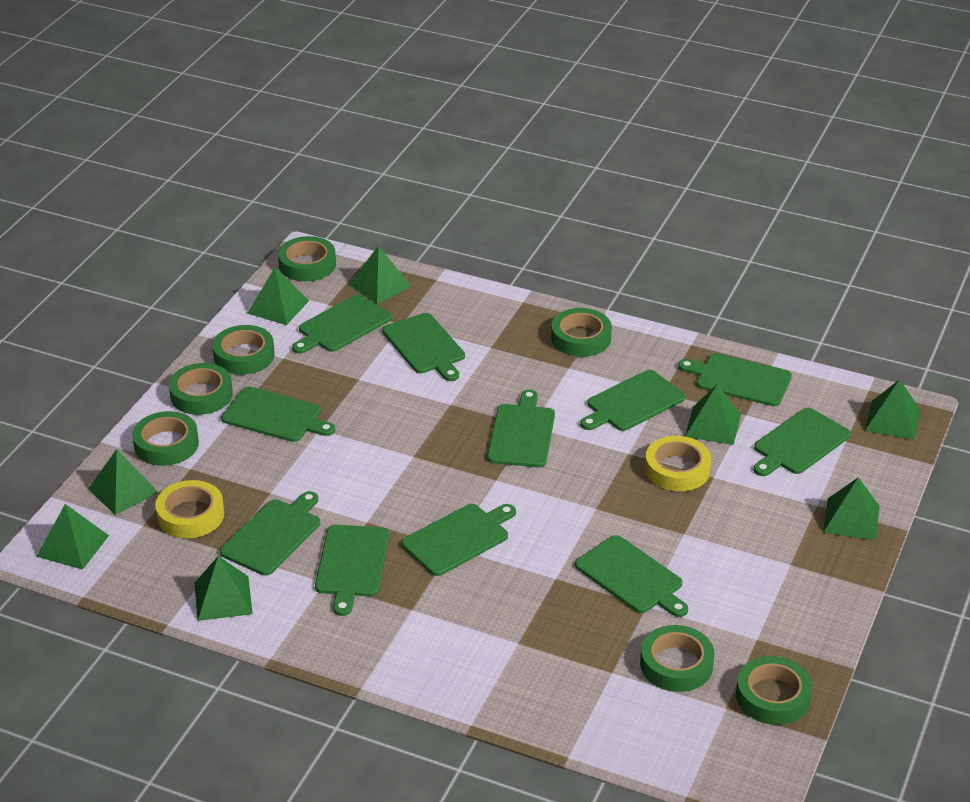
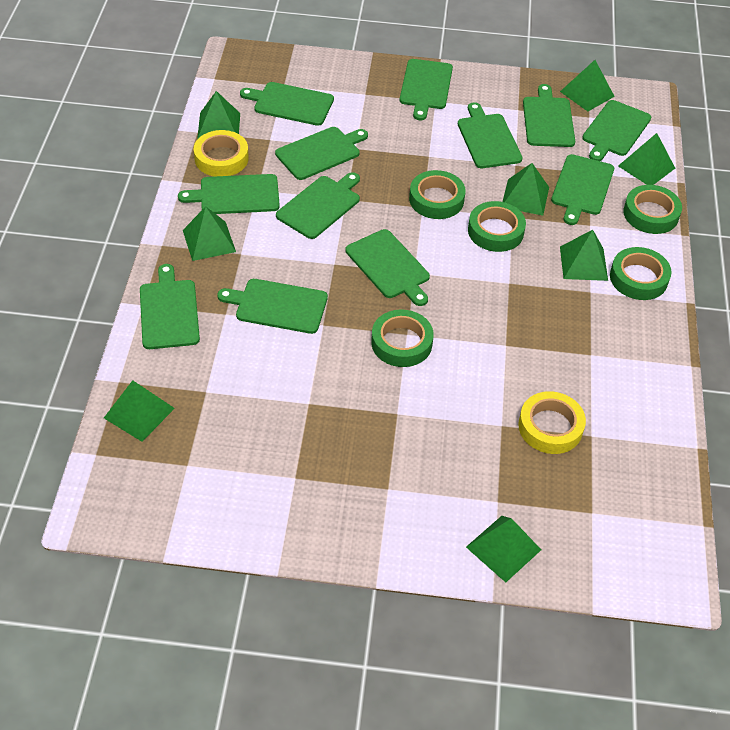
green cutting board: [220,491,320,576] [221,386,335,442] [292,294,392,354] [315,525,389,616] [382,313,465,381] [401,504,516,576] [487,390,555,467] [575,535,688,617] [580,370,685,431] [678,353,792,406] [754,408,851,476] = 11 -> [140,264,200,349] [178,174,280,214] [217,279,328,334] [240,82,334,126] [275,127,368,180] [276,172,360,239] [346,229,430,306] [400,59,453,120] [458,102,523,168] [523,84,575,147] [551,154,614,225] [582,100,651,161] = 12
green tape: [132,411,199,466] [169,363,233,415] [213,325,275,375] [278,236,336,281] [551,308,612,357] [640,625,714,692] [736,656,813,725] = 7 -> [371,310,434,367] [409,170,466,219] [468,201,526,252] [610,247,671,300] [623,185,682,234] = 5

